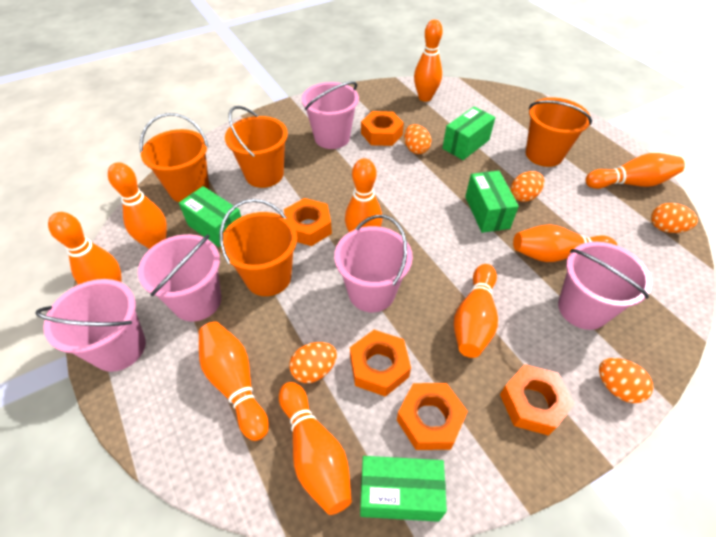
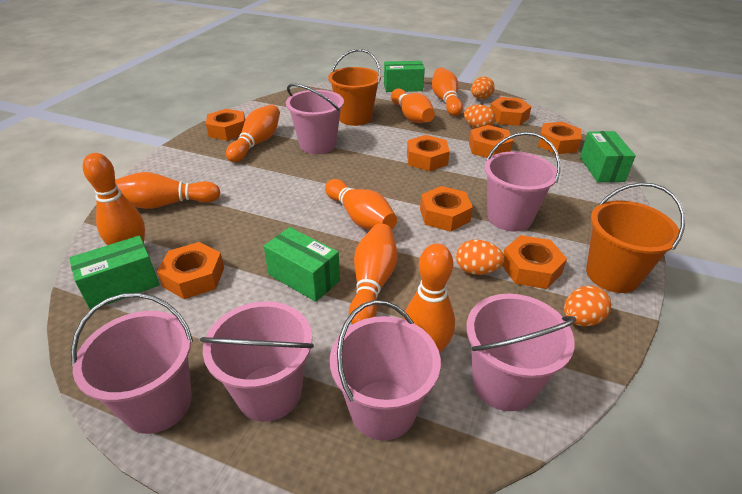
orange bowling pin: [48,212,122,285] [108,162,167,249] [199,321,269,441] [279,382,352,515] [345,158,382,232] [414,20,443,102] [454,264,498,358] [513,224,618,262] [585,153,685,189] = 9 -> [83,153,145,245] [115,172,221,209] [226,105,280,162] [325,179,397,230] [349,223,397,324] [391,88,435,123] [403,244,455,354] [432,68,463,116] = 8
orange bucket: [140,113,209,202] [219,199,297,296] [225,106,288,188] [526,98,592,167] = 4 -> [328,49,381,126] [586,182,685,293] = 2
orange egg: [289,342,337,383] [404,124,431,154] [511,171,544,202] [599,358,653,403] [651,203,698,233] = 5 -> [456,240,504,275] [464,105,495,128] [471,76,495,99] [564,285,611,326] = 4
orange nut: [284,198,332,246] [350,330,411,397] [361,111,404,146] [397,383,468,450] [500,364,575,436] = 5 -> [157,242,224,299] [206,109,245,141] [407,135,450,171] [420,186,473,232] [469,125,513,158] [490,97,532,126] [502,235,567,289] [538,122,582,154] = 8
pink bucket: [35,279,146,372] [138,234,221,322] [302,82,359,149] [334,215,413,312] [558,242,652,330] = 5 -> [71,293,193,434] [200,301,314,422] [286,84,344,154] [330,300,441,441] [466,294,577,411] [484,132,560,232] = 6

